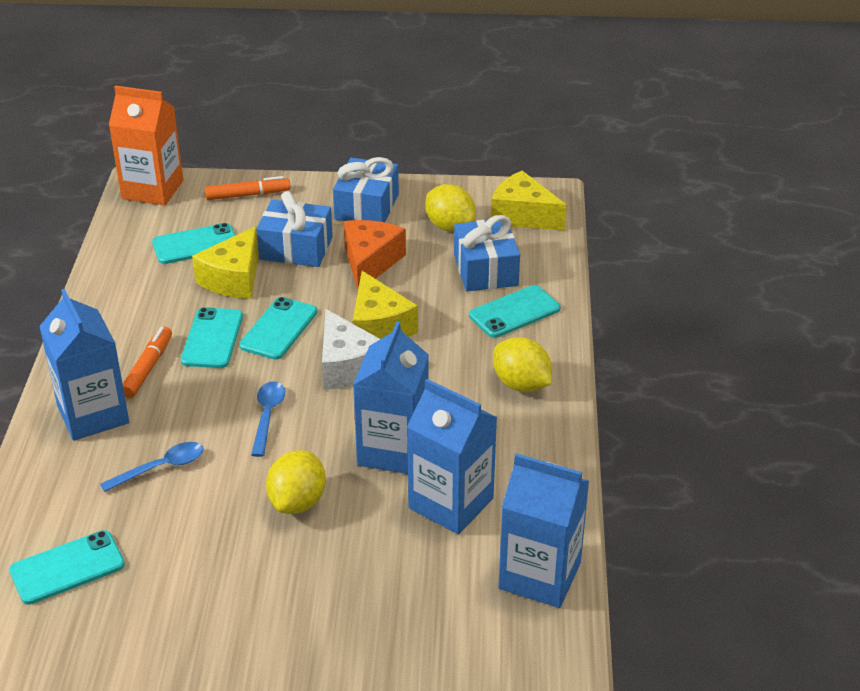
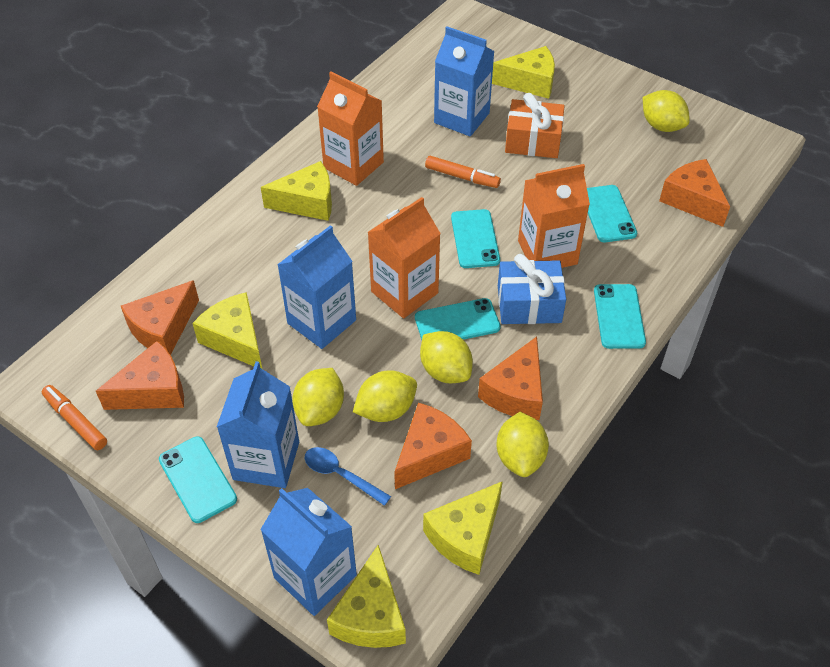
blue gift: [256,191,333,267] [333,157,399,222] [454,215,520,291] = 3 -> [498,254,566,324] = 1
blue spoon: [100,442,204,492] [251,381,285,457] = 2 -> [305,447,391,506] = 1
orange carton: [109,85,183,206] = 1 -> [317,72,384,186] [368,197,441,318] [518,164,590,268] = 3
orange cheese: [344,220,406,290] = 1 -> [96,341,184,410] [121,280,199,355] [394,403,472,489] [478,337,543,420] [659,159,730,227] = 5
orange gift: none = 0 -> [505,93,565,158] = 1
white cheese: [322,309,380,390] = 1 -> none = 0
yellow cheese: [192,226,259,299] [353,271,418,339] [491,171,567,231] = 3 -> [192,292,262,369] [261,161,332,221] [327,545,406,648] [423,481,503,575] [492,46,555,99] = 5
yellow lemon: [266,450,326,514] [425,184,476,232] [493,337,552,392] = 3 -> [292,368,344,426] [353,370,417,422] [420,331,473,383] [496,412,549,477] [643,90,690,132] = 5

